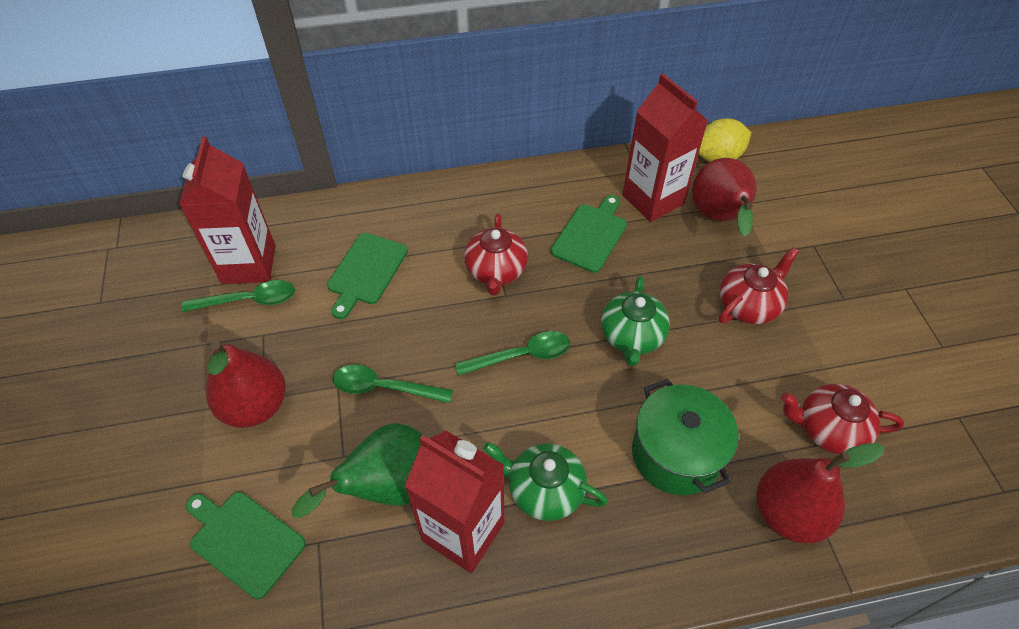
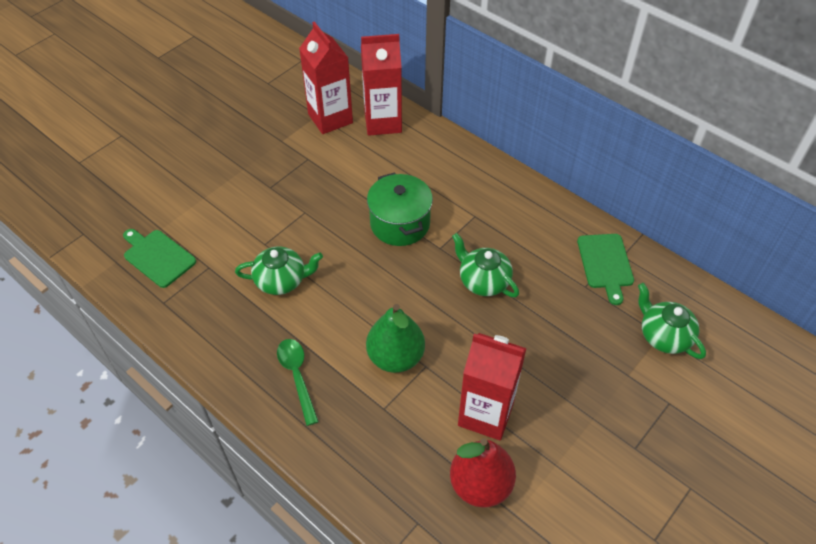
green cutting board: [186,492,306,599] [327,233,408,319] [550,195,627,273] = 3 -> [123,229,196,288] [577,234,634,305] = 2
green spoon: [181,280,295,312] [333,365,453,403] [455,331,570,376] = 3 -> [277,339,319,426] = 1
green teapot: [483,442,608,521] [601,276,670,366] = 2 -> [235,246,323,295] [452,233,519,297] [638,283,706,359] = 3
red pear: [206,341,286,428] [692,158,757,237] [757,443,885,543] = 3 -> [450,438,516,508] = 1
red teapot: [464,213,528,295] [719,247,799,324] [781,384,904,455] = 3 -> none = 0
yellow lemon: [699,118,751,162] = 1 -> none = 0

